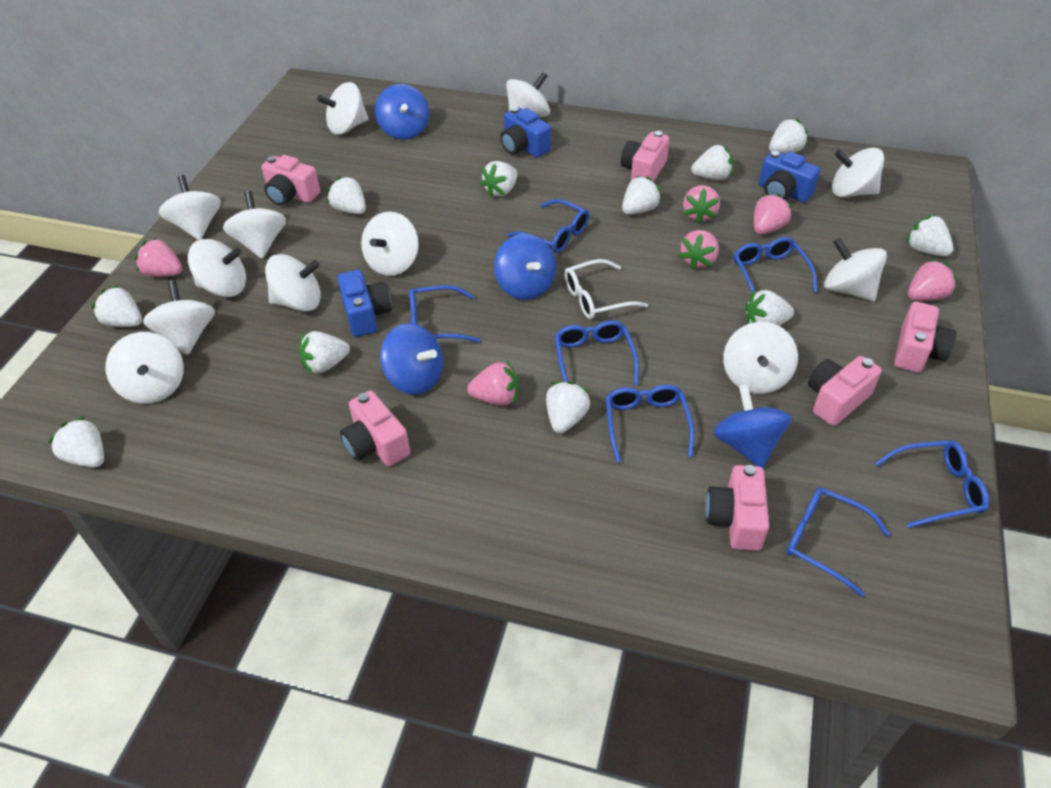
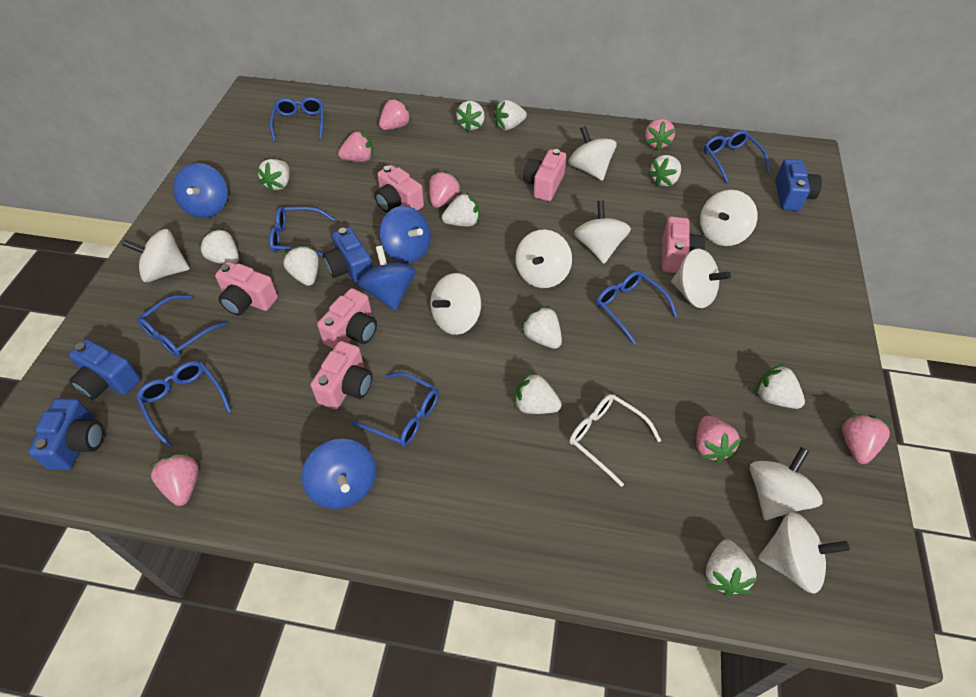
blue camera: [337,270,392,337] [501,107,551,157] [759,151,820,202] = 3 -> [28,398,104,470] [69,339,141,400] [323,227,373,285] [775,159,822,211] = 4
pink strawberry: [135,238,182,277] [467,361,519,406] [679,230,719,270] [683,185,720,224] [754,194,793,235] [908,259,958,301] = 6 -> [150,453,199,506] [338,131,373,162] [379,98,412,130] [429,171,461,208] [645,119,675,151] [696,416,742,463] [842,414,890,464] = 7
white spinning top: [105,332,184,404] [143,280,215,355] [159,175,221,240] [188,239,246,297] [223,191,286,259] [265,254,321,312] [317,82,369,135] [361,212,419,276] [506,72,550,118] [723,322,798,394] [824,238,887,301] [832,148,884,198] = 12 -> [122,229,190,282] [430,273,481,335] [515,230,572,288] [568,126,617,181] [574,200,631,264] [671,249,731,308] [700,190,758,246] [750,447,822,520] [758,512,850,594] = 9

